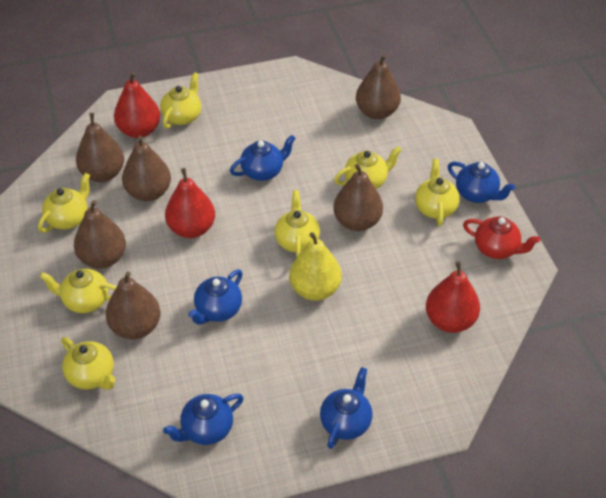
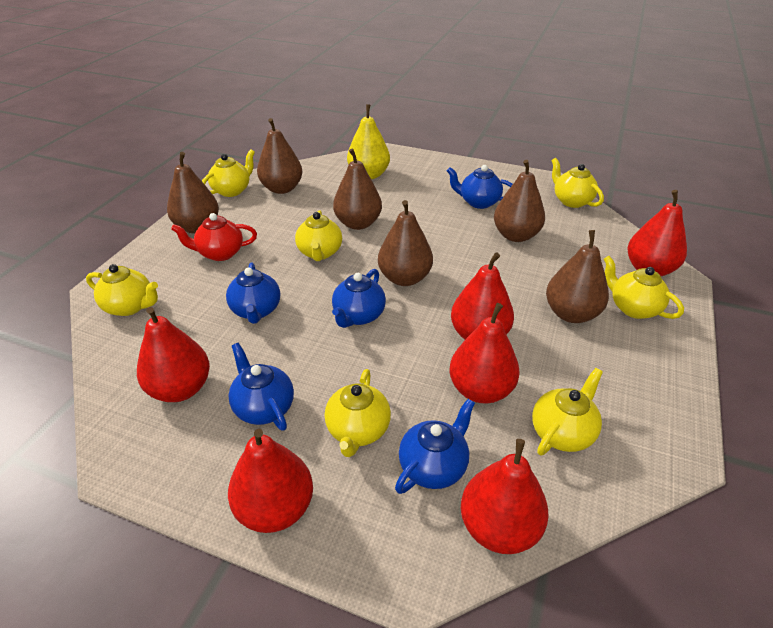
red pear: [114,72,160,138] [165,168,215,238] [426,261,480,333] = 3 -> [137,307,210,402] [228,429,313,533] [449,303,520,403] [451,252,514,339] [461,439,549,554] [628,190,687,276] = 6

